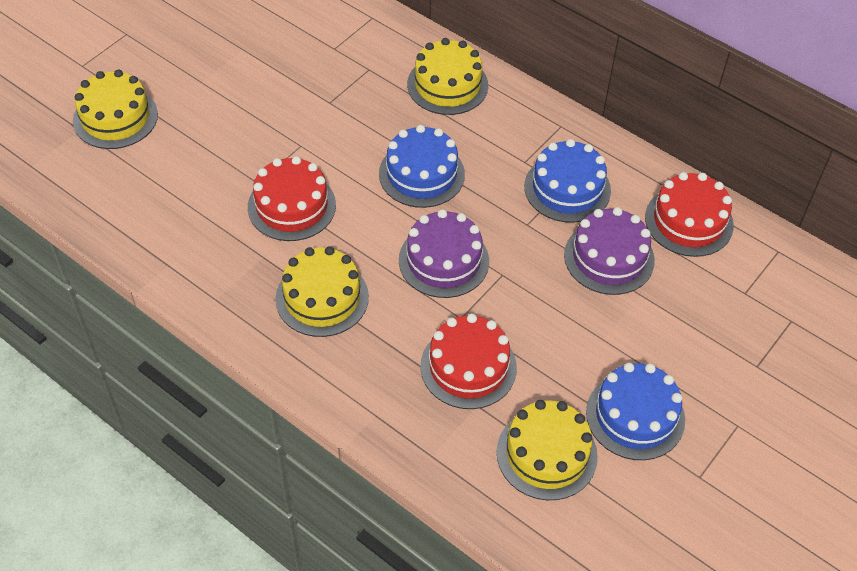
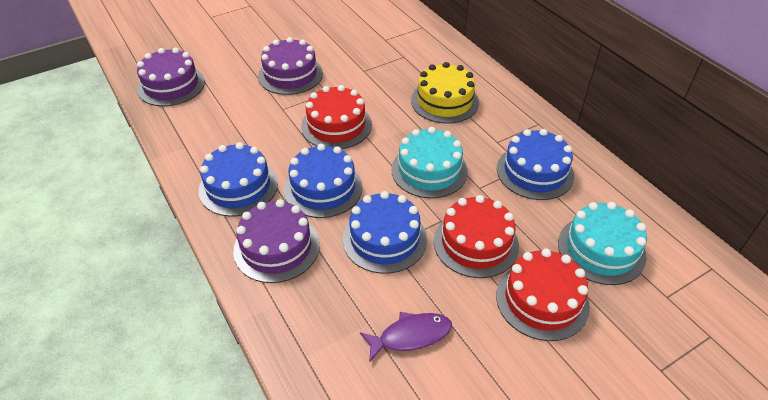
blue cake: [379,125,465,208] [524,139,611,223] [586,363,685,460] = 3 -> [199,142,278,216] [284,144,363,218] [343,191,427,274] [497,129,574,200] = 4
purple cake: [399,209,489,298] [564,207,655,295] = 2 -> [137,48,205,106] [233,199,320,283] [258,37,323,95] = 3
purple fish: none = 0 -> [360,312,452,363] = 1
turquoise cake: none = 0 -> [391,127,468,198] [558,202,647,285] = 2
yellow cake: [73,70,158,149] [275,246,369,337] [407,38,488,115] [497,400,598,500] = 4 -> [411,62,479,124] = 1

